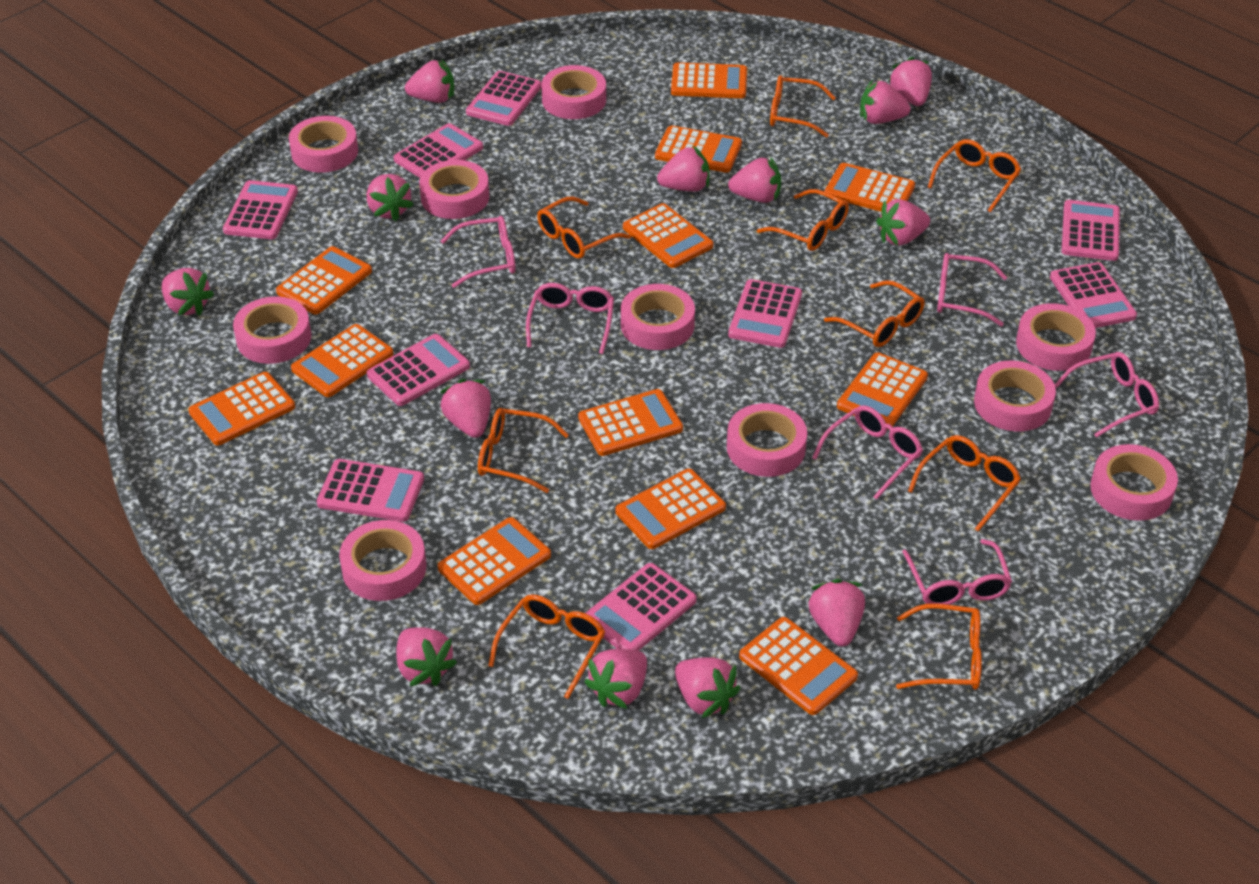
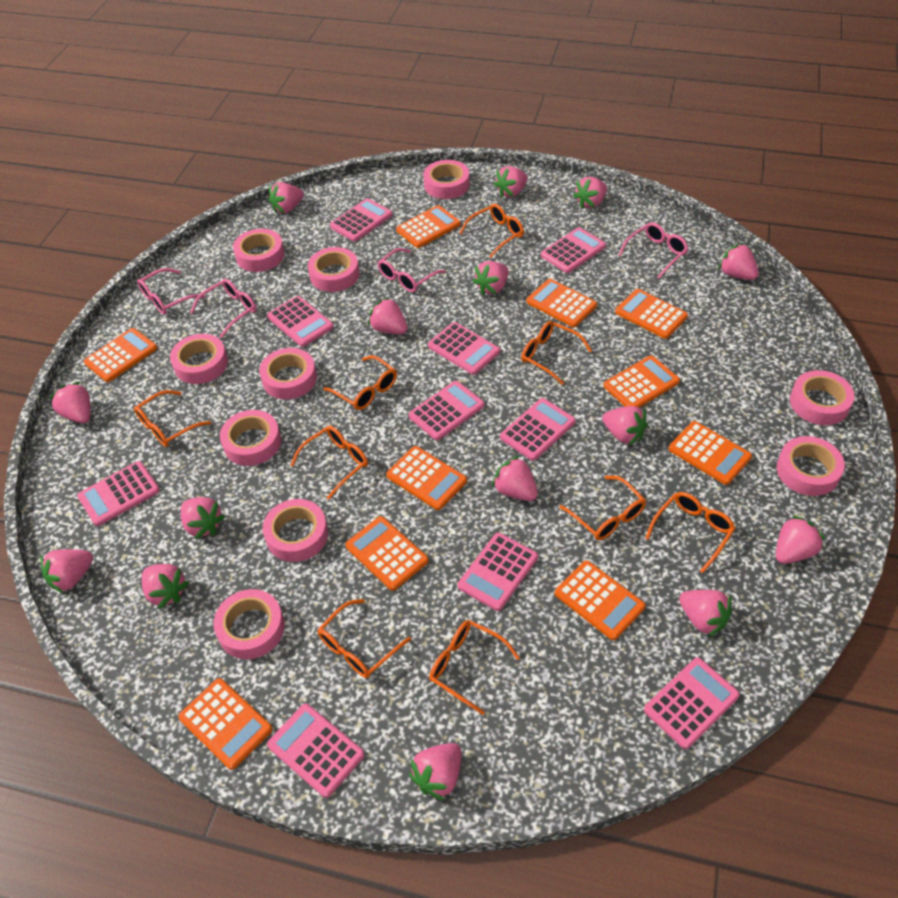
orange calculator: [188,372,295,445] [276,246,372,315] [291,324,393,397] [438,517,551,605] [578,389,683,456] [615,469,726,549] [623,203,713,268] [655,125,742,173] [671,62,747,98] [739,617,858,715] [825,163,915,212] [837,352,928,429] = 12 -> [84,328,157,382] [178,678,273,770] [345,516,428,591] [386,446,467,510] [396,205,461,248] [526,279,597,327] [555,560,645,640] [604,355,680,408] [615,289,688,339] [669,421,752,485] = 10
pink calculator: [223,180,298,239] [317,459,424,522] [367,334,470,406] [393,123,483,178] [466,71,541,126] [586,563,697,651] [728,279,802,348] [1050,262,1137,328] [1062,200,1120,261] = 9 -> [77,461,160,526] [267,296,334,347] [267,704,365,798] [330,198,392,242] [409,381,485,440] [428,322,500,375] [458,533,538,611] [500,398,576,461] [541,227,606,273] [644,657,740,749] = 10
pink glasses: [441,216,516,288] [526,283,614,354] [812,405,923,500] [902,539,1012,605] [937,253,1007,326] [1055,352,1159,438] = 6 -> [137,268,205,315] [190,279,256,338] [378,248,446,292] [618,222,689,278] = 4
pink strawberry: [161,268,214,315] [367,174,414,221] [396,627,457,686] [405,60,454,103] [440,379,491,438] [584,649,647,709] [657,146,709,192] [675,657,740,718] [728,157,781,203] [808,579,865,646] [860,80,911,124] [876,199,930,246] [888,57,932,106] = 13 -> [40,549,93,593] [49,382,91,423] [142,564,189,609] [181,497,225,539] [269,182,304,214] [368,297,408,334] [409,743,461,801] [473,261,509,295] [492,456,538,501] [494,166,528,198] [573,177,607,209] [602,406,648,445] [679,590,732,637] [719,243,759,280] [776,515,825,564] = 15

